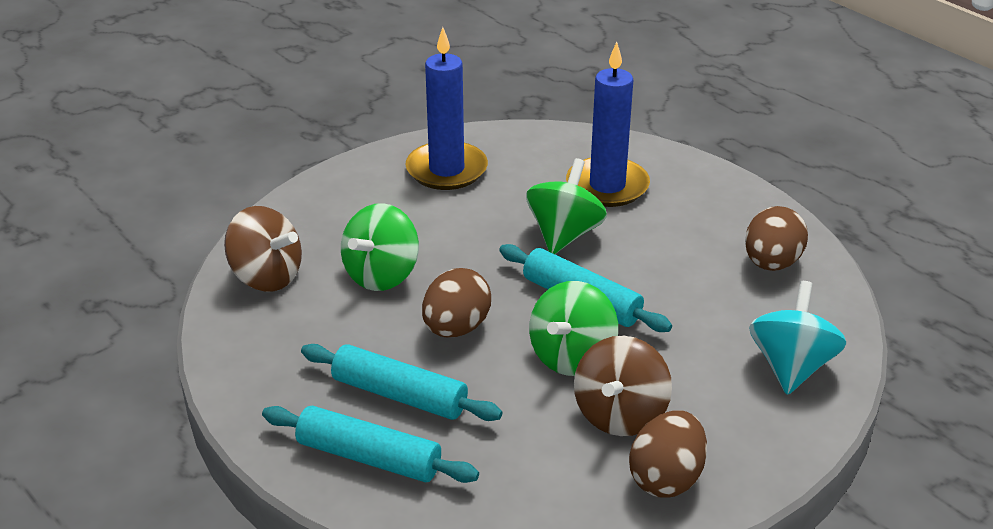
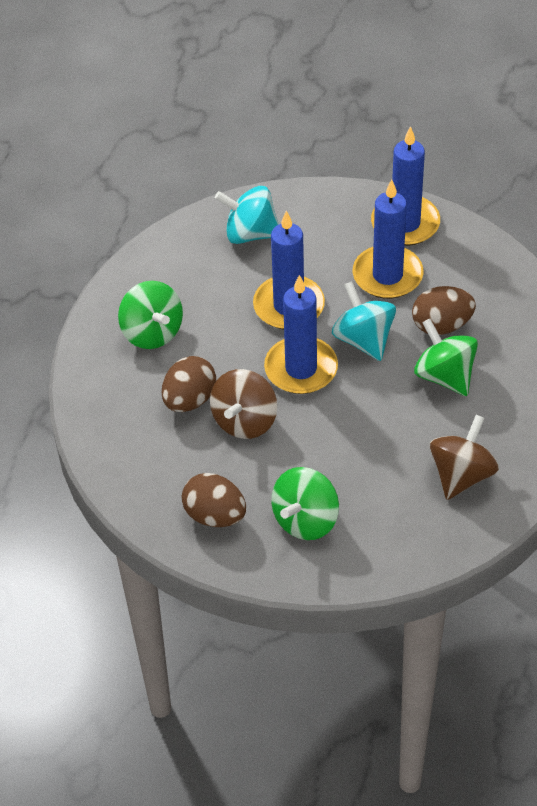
blue candle: [405,27,488,190] [566,42,650,207] = 2 -> [253,211,325,330] [264,275,338,394] [353,179,423,299] [371,126,440,246] = 4
turquoise rolling pin: [262,406,479,483] [301,344,502,421] [499,244,672,332] = 3 -> none = 0
turquoise spinning top: [749,281,846,395] = 1 -> [215,186,279,244] [332,281,396,361] = 2

